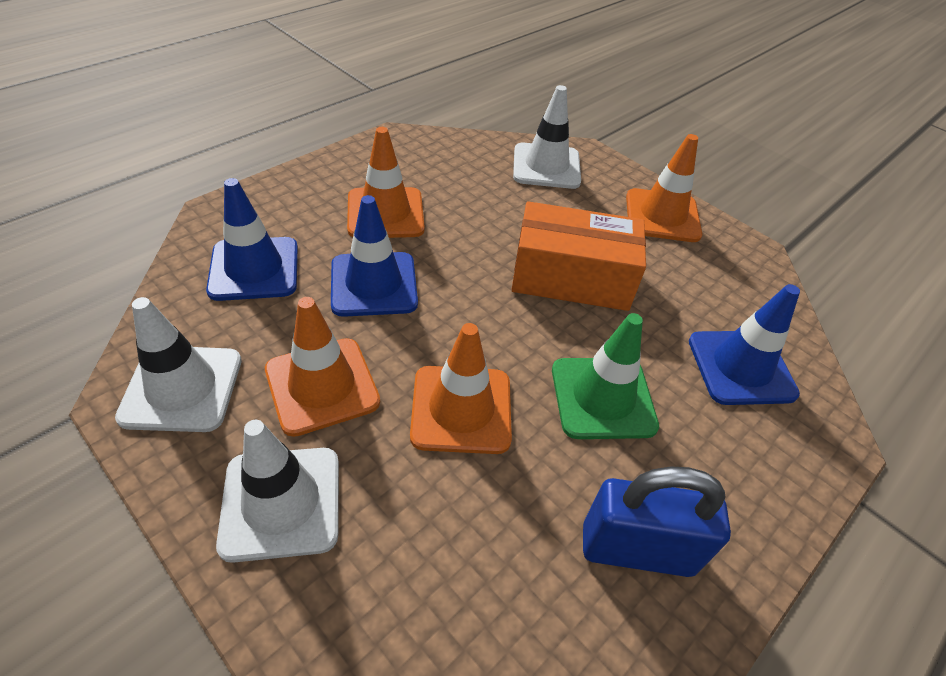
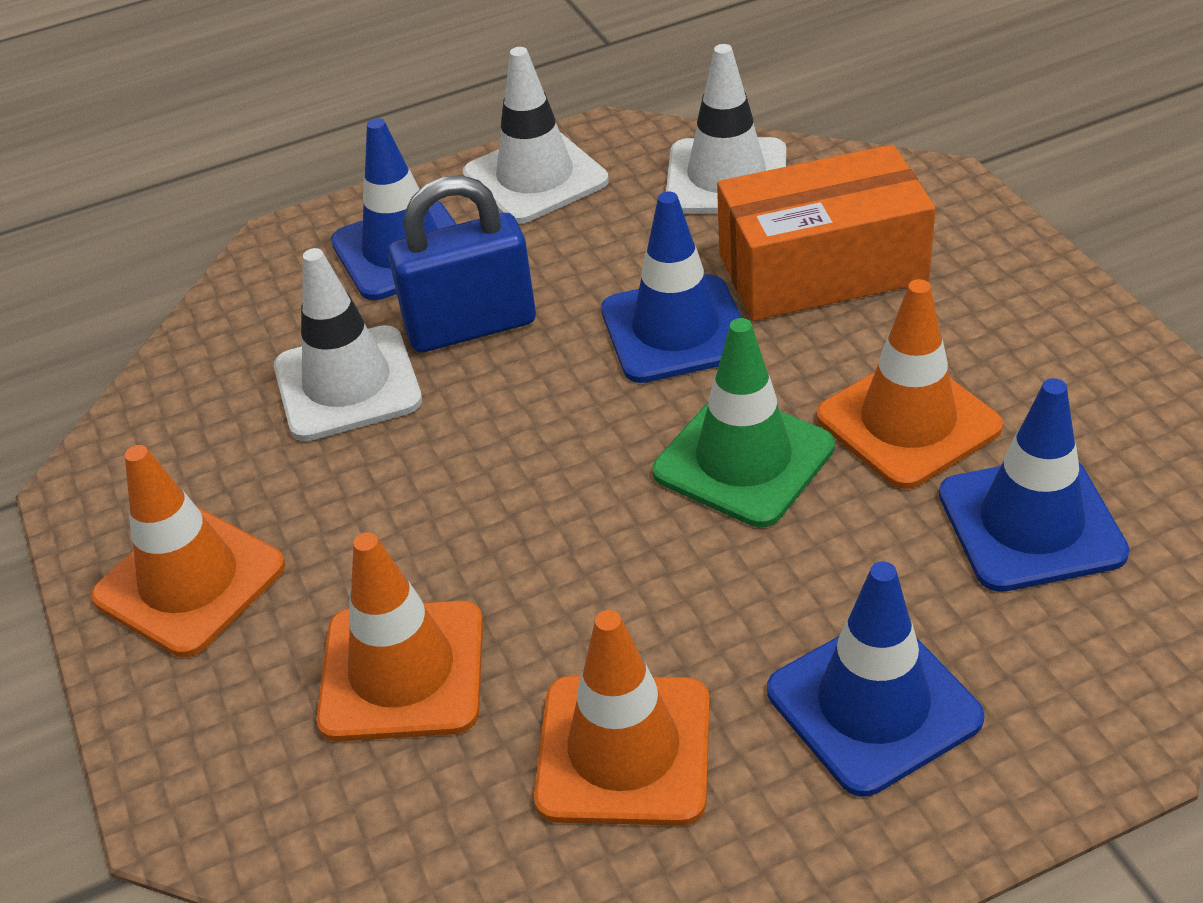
blue traffic cone: [206,178,298,301] [331,195,418,317] [689,284,800,405] = 3 -> [331,118,457,300] [601,192,742,383] [767,562,985,797] [939,378,1130,592] = 4

